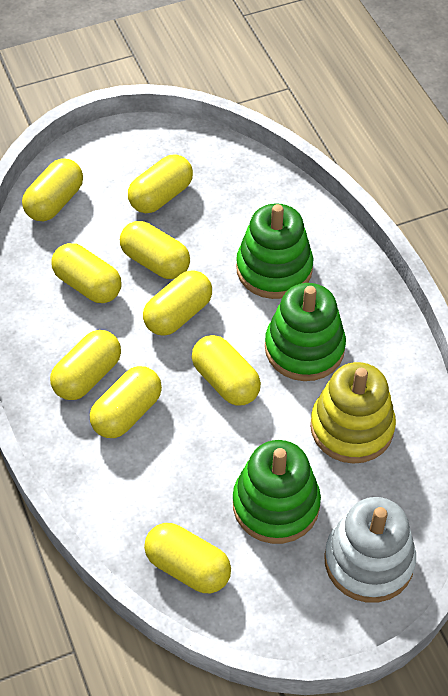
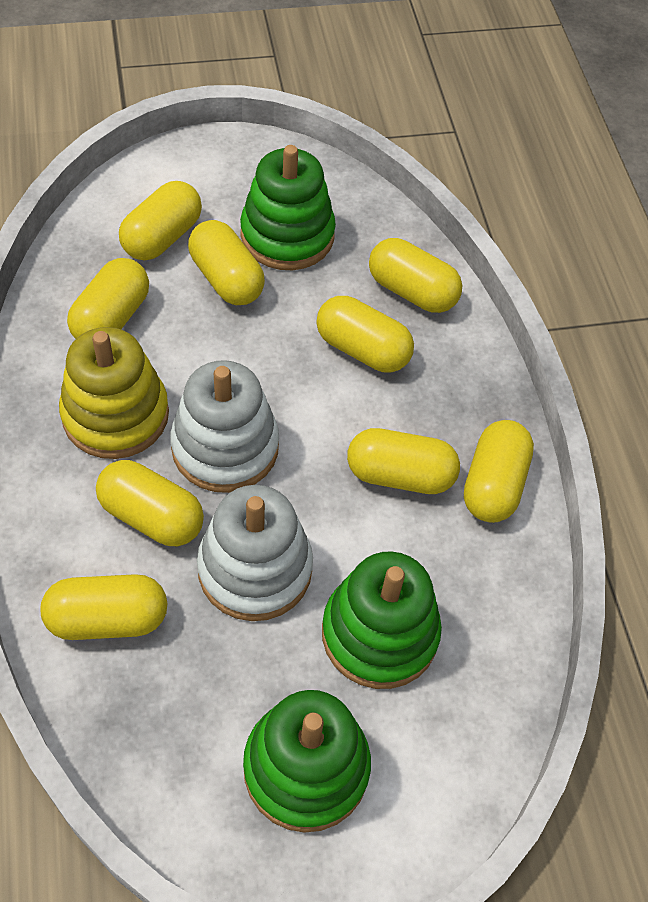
white stacking toy: [324,497,416,603] = 1 -> [170,360,279,493] [197,485,313,621] = 2

